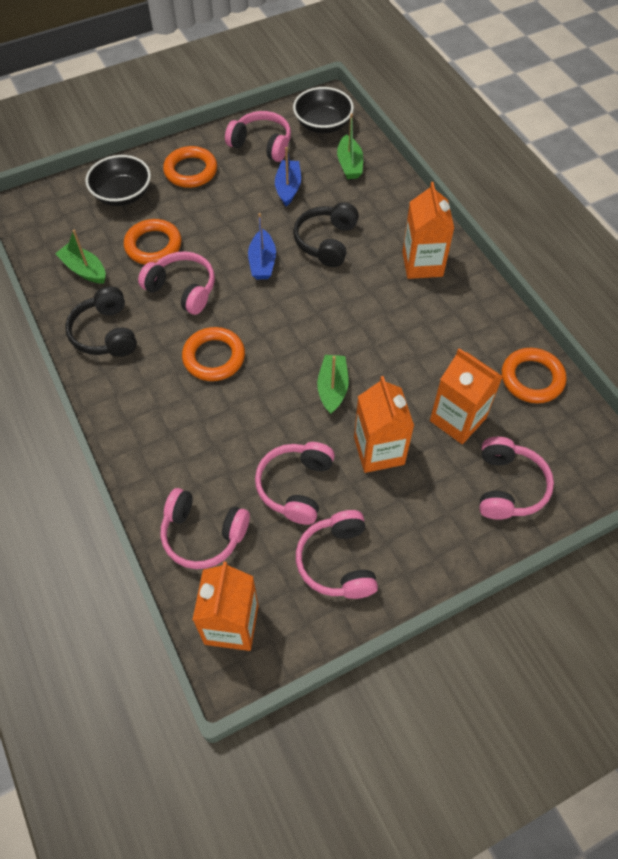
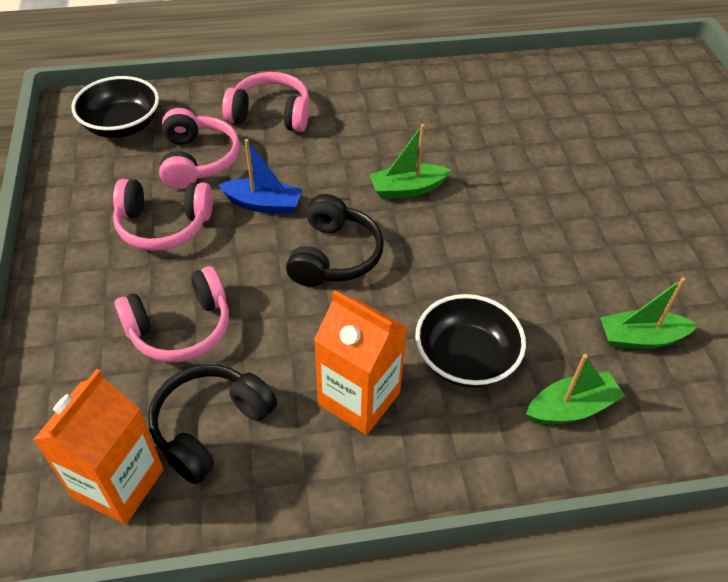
blue boat: [248,213,276,279] [275,147,301,206] = 2 -> [218,139,303,214] = 1
orange carton: [192,561,258,651] [354,376,414,473] [402,182,454,279] [430,348,503,444] = 4 -> [33,369,164,524] [314,290,408,435] = 2
orange ring: [124,219,181,265] [163,146,217,188] [182,327,245,381] [502,348,566,403] = 4 -> none = 0
pink headphones: [138,251,215,315] [160,488,250,569] [225,111,291,162] [255,442,335,525] [296,510,378,599] [479,437,554,520] = 6 -> [113,179,213,251] [114,266,229,362] [159,108,240,189] [222,72,309,132] = 4

